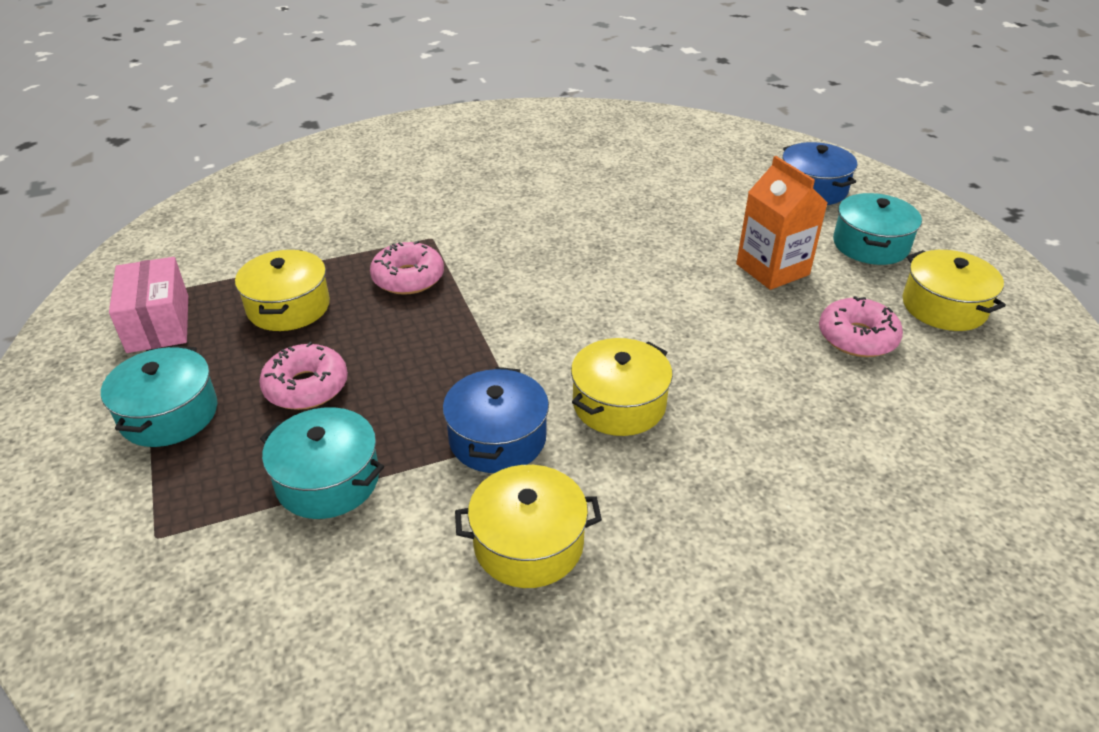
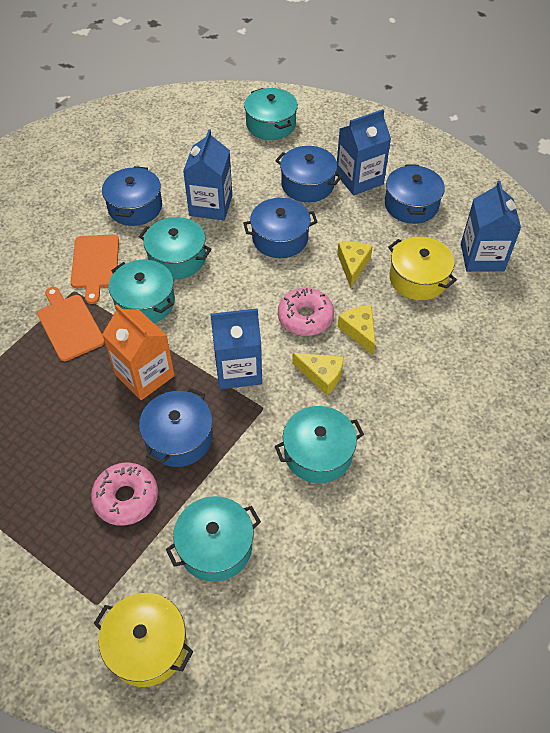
blue carton: none = 0 -> [183,129,232,220] [210,308,262,389] [336,109,391,195] [461,181,521,272] = 4
blue pot: [443,367,549,473] [782,142,857,205] = 2 -> [102,166,162,226] [139,388,213,467] [243,198,317,258] [275,146,342,202] [385,164,445,224] = 5
orange cutting board: none = 0 -> [37,287,105,361] [71,234,119,304] = 2
pink box: [109,257,188,353] = 1 -> none = 0
pink donut: [259,342,348,410] [370,241,444,295] [819,296,903,357] = 3 -> [91,463,158,526] [278,288,334,336] = 2
turquoise pot: [101,345,218,447] [260,407,384,519] [833,193,922,265] = 3 -> [109,260,175,323] [139,217,212,279] [166,496,261,582] [244,88,298,140] [275,406,364,483] = 5
yellow cheese: none = 0 -> [292,353,344,395] [337,242,373,288] [337,305,375,355] = 3
yellow pot: [235,250,330,331] [455,465,602,588] [571,338,673,436] [902,250,1006,331] = 4 -> [93,593,193,687] [388,237,457,300] = 2

